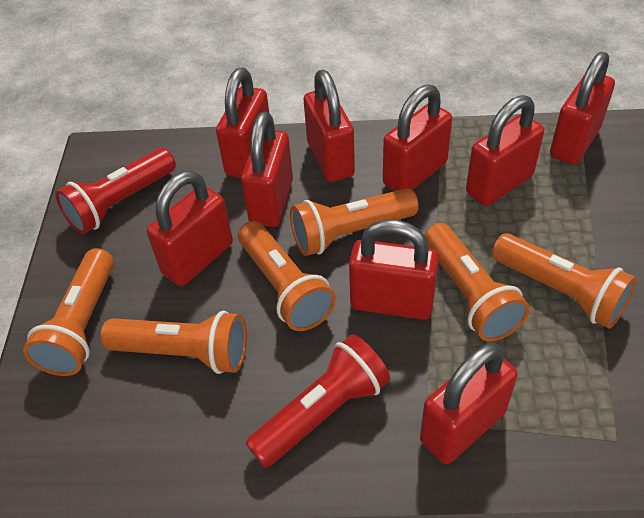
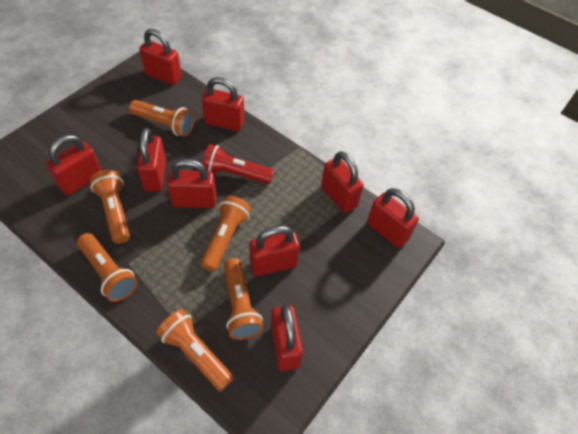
red flashlight: [55,148,176,234] [246,334,390,468] = 2 -> [202,144,274,184] = 1

